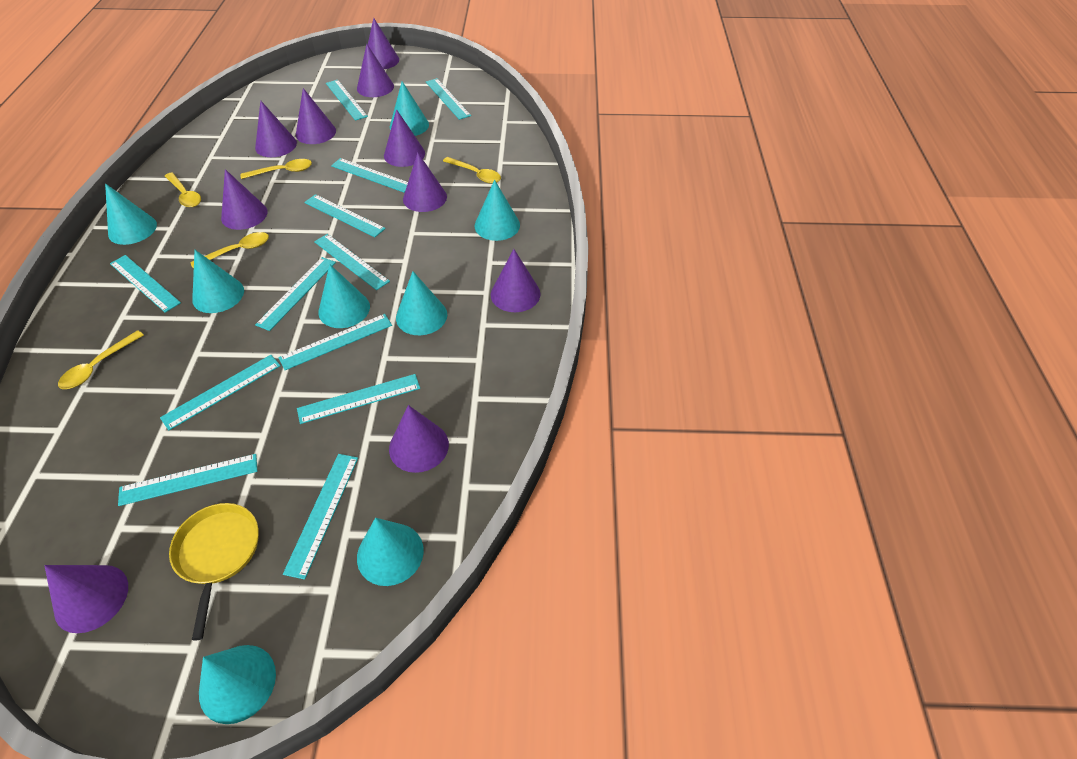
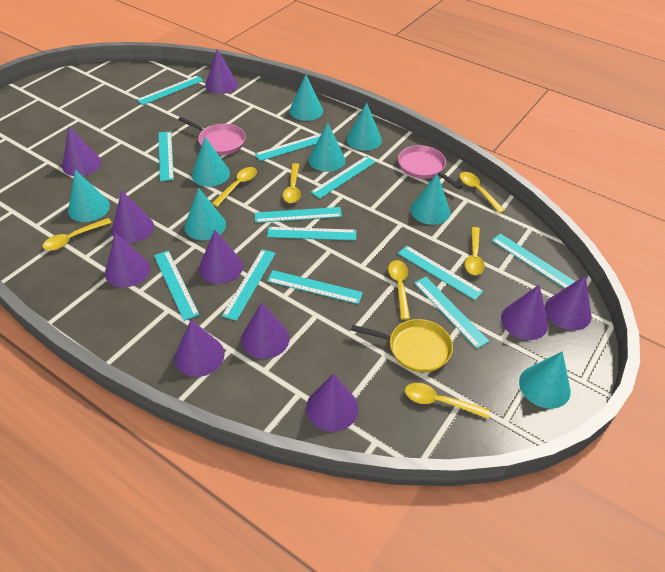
pink pan: none = 0 -> [178,117,246,155] [398,145,462,189] = 2
yellow spoon: [58,330,144,389] [165,172,201,207] [190,232,269,268] [240,159,312,179] [443,157,501,184] = 5 -> [42,218,112,251] [212,167,257,207] [283,163,301,203] [388,260,410,320] [405,383,490,419] [460,172,505,213] [465,227,485,275] = 7

